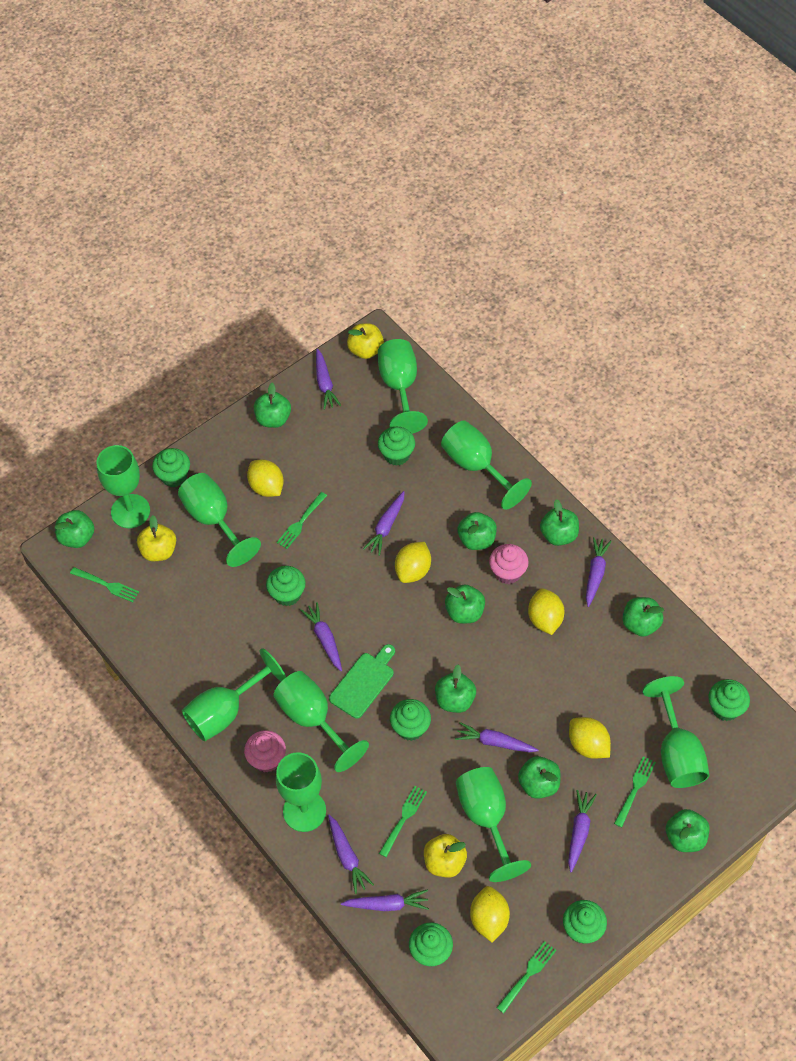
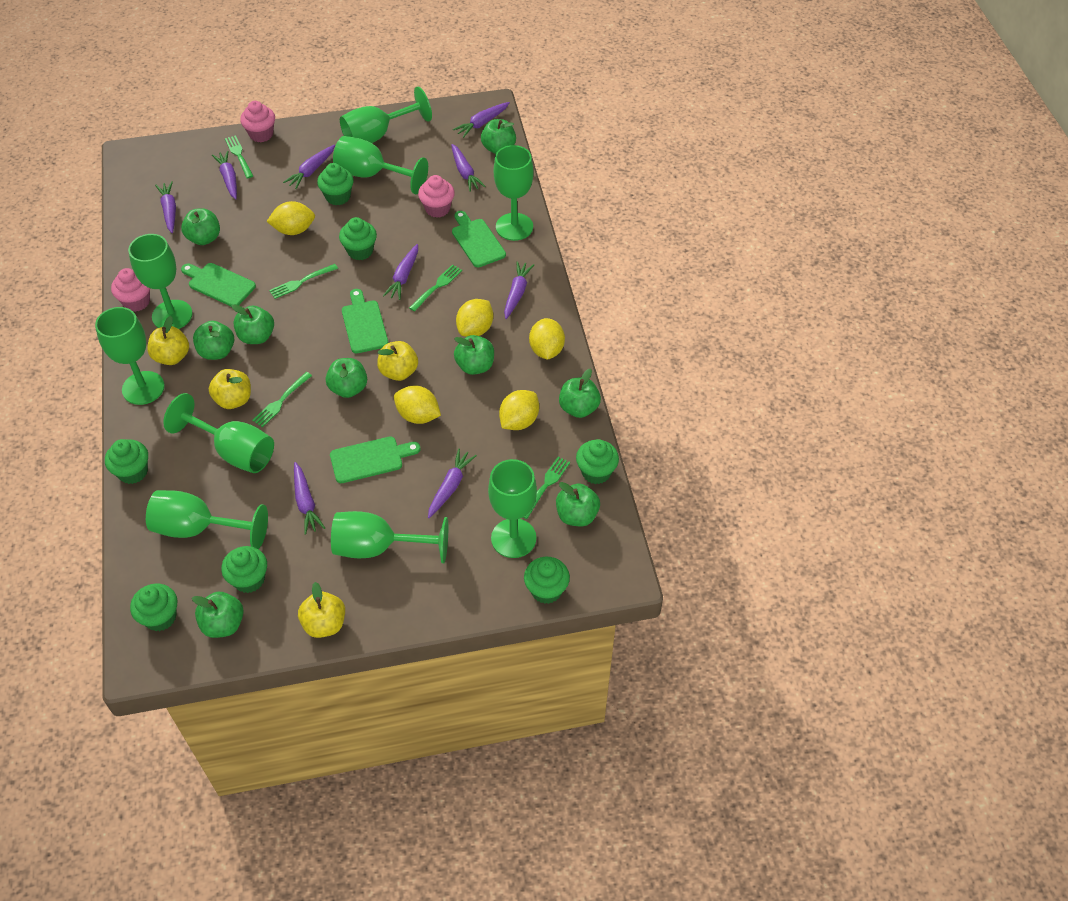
green cutting board: [329,644,395,719] = 1 -> [181,263,256,307] [330,436,421,483] [342,289,388,353] [452,211,506,267] = 4
pink cupcake: [244,730,286,773] [489,544,529,584] = 2 -> [111,268,150,312] [240,101,275,142] [418,175,455,218] = 3
purple carrot: [300,602,342,671] [316,349,341,410] [328,815,374,894] [341,890,429,911] [363,491,405,556] [455,722,539,752] [568,790,597,872] [586,537,611,607] = 8 -> [155,181,176,233] [212,151,237,200] [283,145,335,189] [294,462,325,535] [383,244,418,300] [428,449,477,518] [451,144,486,192] [453,102,510,138] [504,261,534,319] = 9
yellow apple: [137,515,176,561] [347,323,384,359] [424,834,467,878] = 3 -> [147,316,189,365] [209,369,251,409] [298,582,345,638] [377,341,418,381] = 4

